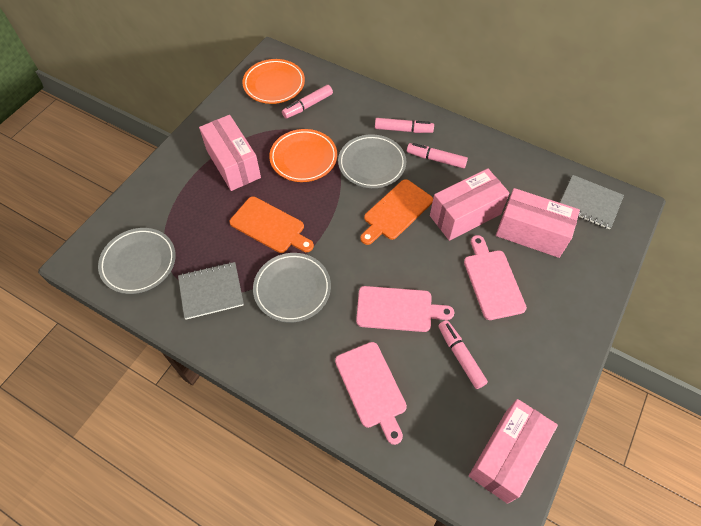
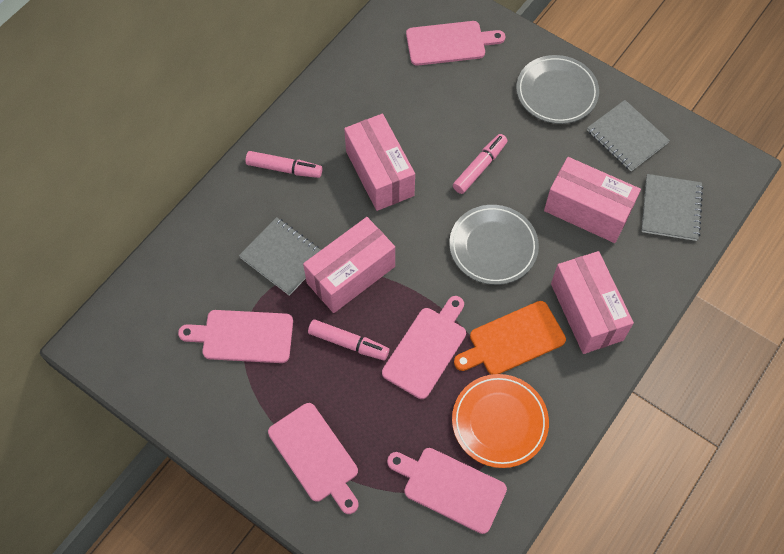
grey notebook: [178,262,244,320] [560,175,624,229] = 2 -> [239,217,321,296] [587,100,670,171] [642,174,703,241] = 3
grey plate: [98,228,176,294] [253,253,331,323] [338,134,406,188] = 3 -> [449,205,539,285] [516,55,599,124] = 2
orange cutting board: [230,197,314,253] [360,179,433,245] = 2 -> [454,301,566,375] = 1
orange plate: [242,59,305,104] [269,129,337,182] = 2 -> [452,374,549,468] = 1
pink cutting board: [335,342,407,445] [356,286,454,332] [464,235,527,320] = 3 -> [178,310,293,363] [268,403,358,514] [382,296,466,399] [387,448,507,534] [406,21,505,66] = 5
pink marker: [282,85,333,119] [375,118,434,133] [407,143,468,169] [438,320,488,389] = 4 -> [245,151,322,178] [308,319,389,360] [453,134,508,194] = 3

